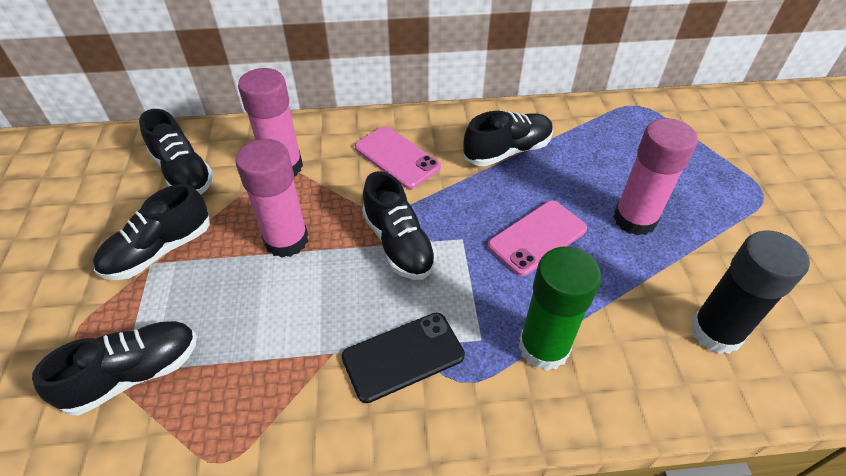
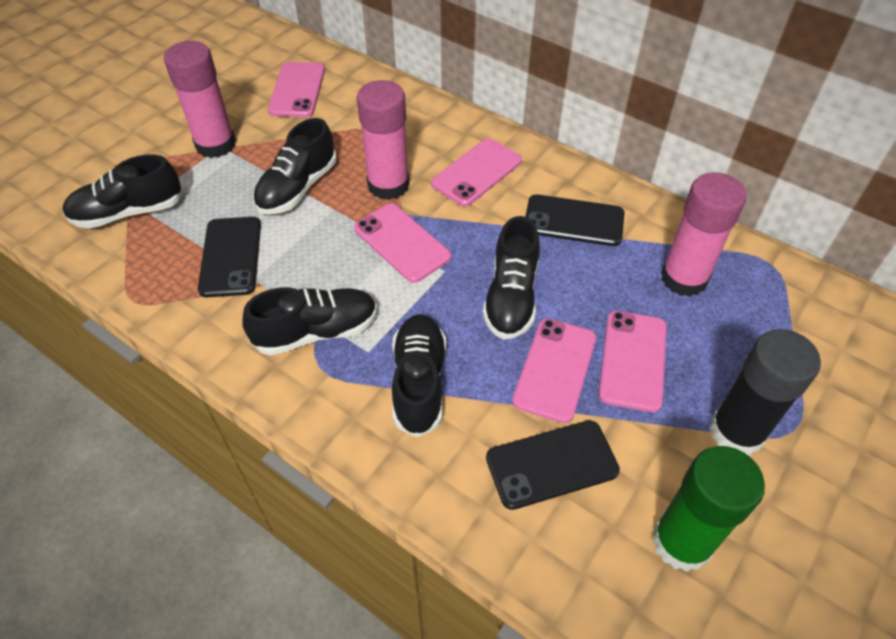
black phone: [342,313,465,403] = 1 -> [198,217,261,297] [486,420,620,510] [525,194,625,246] = 3
pink phone: [355,126,441,189] [488,200,587,276] = 2 -> [268,62,325,117] [354,204,451,283] [431,138,522,206] [512,318,596,423] [599,311,667,412] = 5

